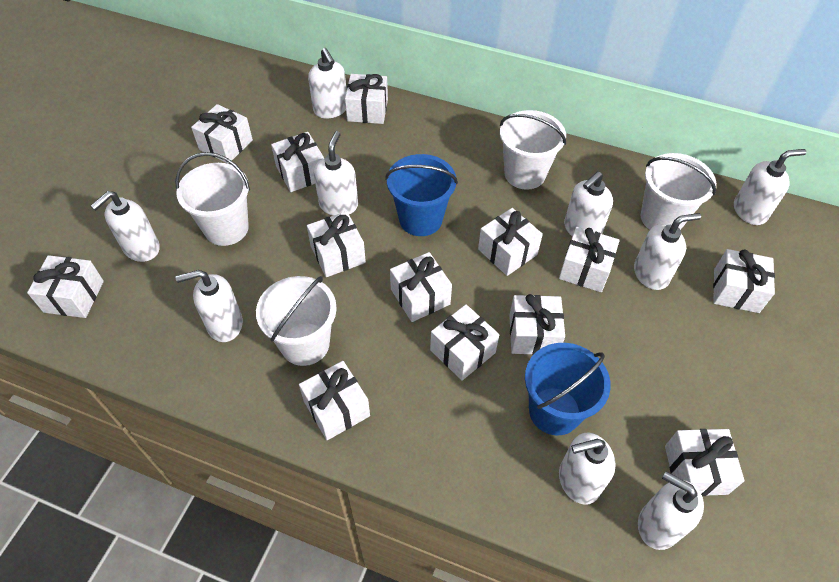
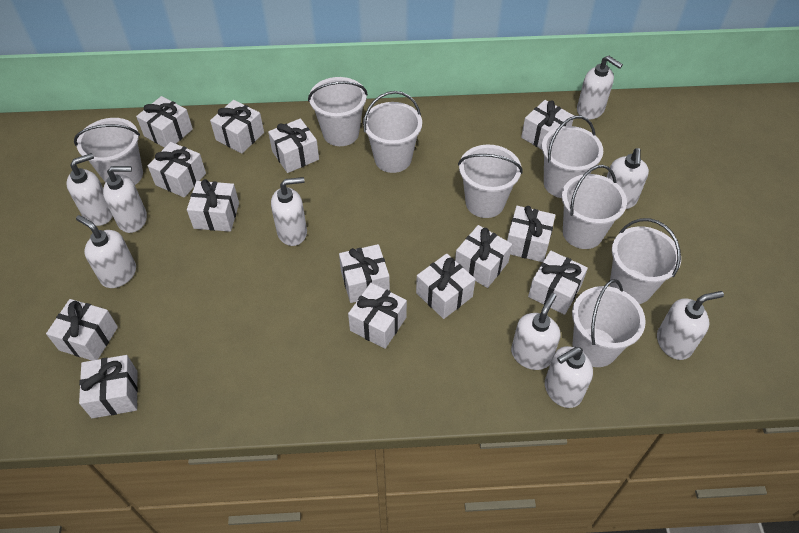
blue bucket: [385,154,458,236] [525,343,611,436] = 2 -> none = 0
white bucket: [175,152,250,246] [256,276,337,366] [500,110,566,190] [641,153,716,230] = 4 -> [74,118,143,185] [308,77,368,146] [363,91,422,173] [458,144,523,218] [542,116,603,198] [562,165,627,249] [572,279,646,367] [610,218,681,304] = 8
white gift: [27,255,104,318] [191,104,253,164] [271,132,324,192] [299,361,370,440] [307,211,366,277] [345,74,388,124] [390,252,452,322] [430,304,499,381] [478,208,543,276] [509,294,565,355] [559,227,620,292] [665,429,745,496] [713,249,775,313] = 13 -> [46,299,118,360] [79,355,138,418] [136,96,193,148] [148,142,206,198] [187,179,239,232] [210,100,264,153] [268,118,319,173] [339,244,390,303] [348,283,407,349] [416,254,475,319] [455,225,512,288] [507,206,555,262] [521,100,574,149] [528,251,588,315] = 14

